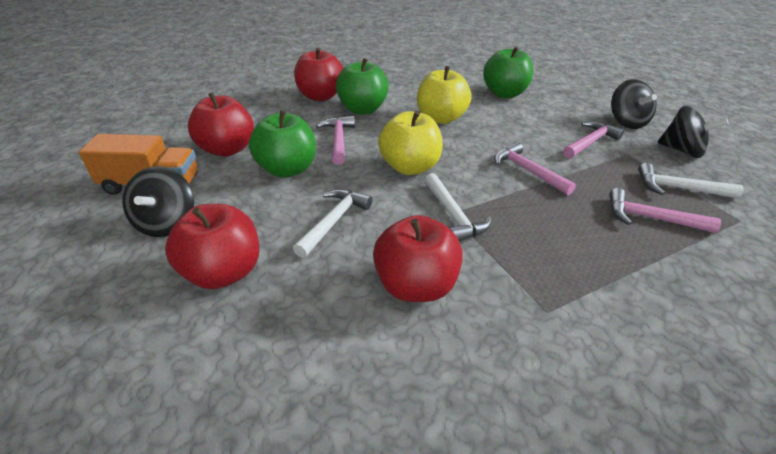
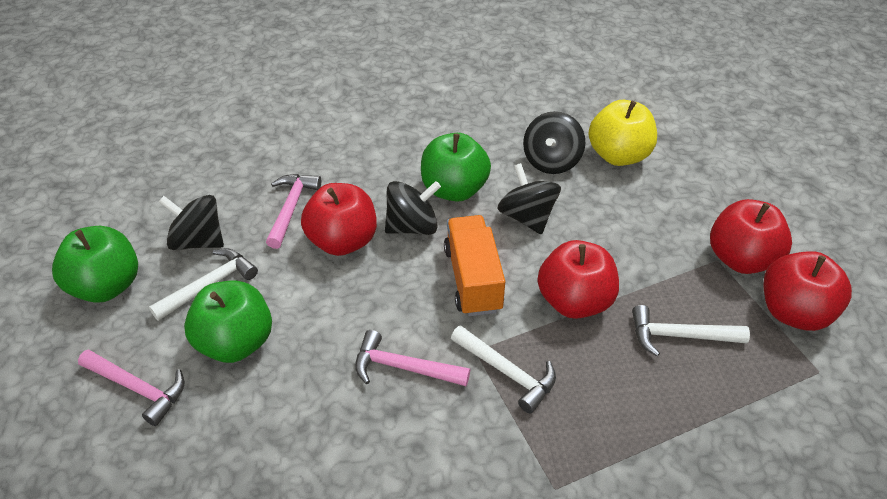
black spinning top: [122,166,194,237] [611,79,657,129] [658,106,729,158] = 3 -> [159,195,224,250] [385,181,441,235] [497,163,561,234] [523,111,585,174] = 4
pink hammer: [316,116,355,165] [494,142,576,195] [563,121,624,159] [609,188,721,233] = 4 -> [78,349,184,426] [266,174,321,249] [355,330,470,386] = 3
yellow apple: [378,111,443,175] [417,66,472,124] = 2 -> [589,100,657,166] = 1

